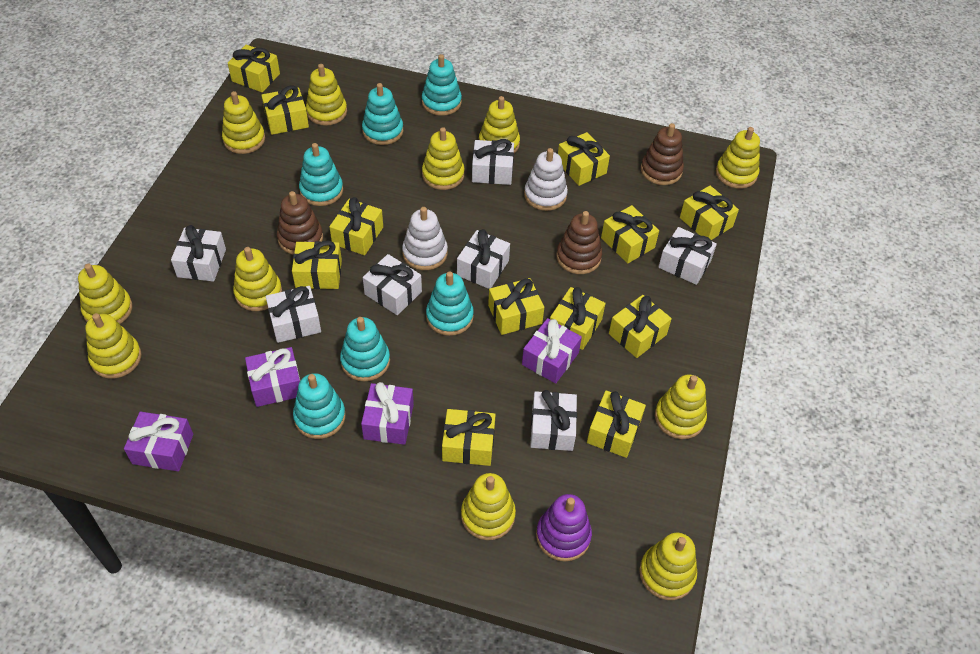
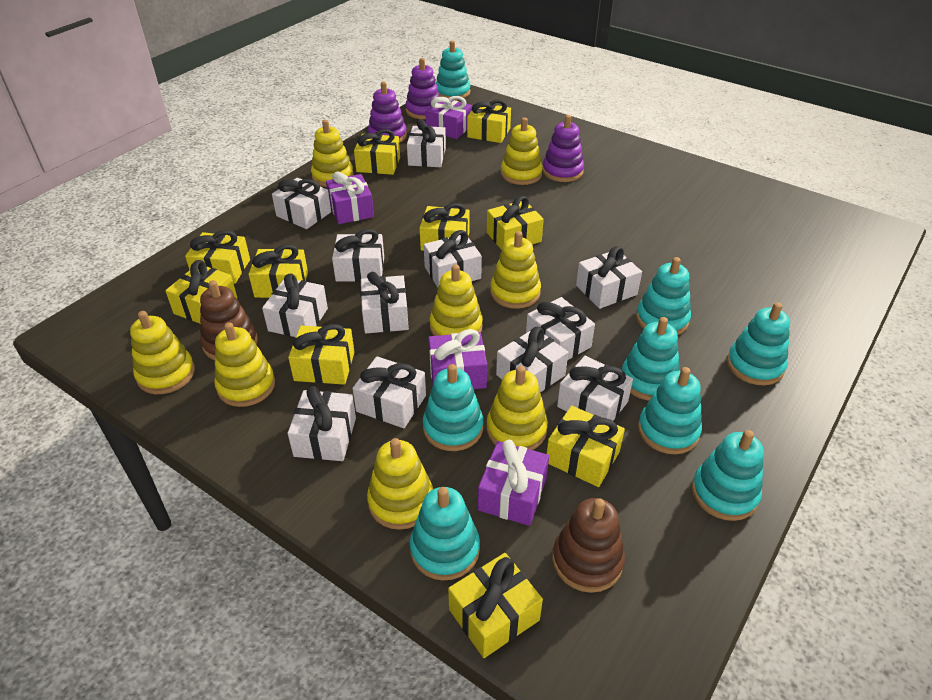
brown stacking toy: [277,191,323,255] [556,211,602,274] [641,123,684,185] = 3 -> [200,280,258,360] [552,498,625,593] = 2
purple stacking toy: [536,494,592,561] = 1 -> [368,81,407,143] [405,58,440,119] [542,115,584,182] = 3
turquoise stacking toy: [293,373,346,439] [299,143,343,206] [340,317,390,381] [362,83,403,145] [422,54,462,116] [426,271,474,336] = 6 -> [410,487,480,581] [423,364,483,451] [436,41,470,100] [622,317,680,401] [636,257,691,335] [638,367,702,454] [692,430,764,521] [727,302,790,385] = 8
white gift: [171,225,226,282] [266,286,321,343] [363,254,422,315] [457,229,510,289] [472,139,514,185] [530,390,577,451] [658,227,717,285] = 7 -> [262,274,328,337] [272,178,331,229] [288,386,356,461] [332,229,384,282] [352,356,426,428] [361,272,409,333] [407,119,446,167] [424,230,482,287] [496,327,568,392] [526,297,595,360] [557,356,633,421] [576,246,642,309] = 12
white stacking toy: [402,207,448,270] [524,148,568,211] = 2 -> none = 0
yellow gift: [228,45,280,92] [261,85,309,135] [292,241,342,289] [329,197,383,255] [442,409,496,466] [488,278,544,335] [550,287,606,350] [558,132,610,186] [587,390,646,458] [601,205,659,263] [609,295,672,358] [680,185,739,240] = 12 -> [165,260,237,324] [185,230,250,284] [249,244,308,298] [288,324,355,385] [354,129,400,175] [419,203,470,251] [448,553,543,658] [467,100,511,143] [487,196,544,250] [547,406,625,487] = 10
yellow stacking toy: [78,264,132,324] [85,313,142,379] [222,91,265,154] [233,247,282,311] [306,64,347,126] [422,127,465,190] [461,473,516,540] [479,96,520,153] [639,533,697,600] [655,375,707,439] [716,127,760,189] = 11 -> [130,311,195,394] [214,322,275,407] [311,120,354,187] [367,438,433,530] [430,264,483,336] [487,366,548,450] [490,231,541,309] [501,117,543,185] = 8

